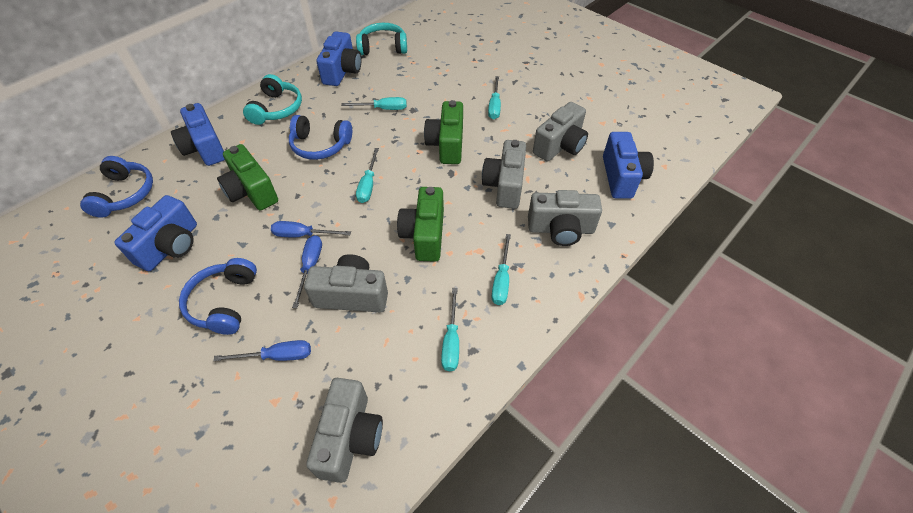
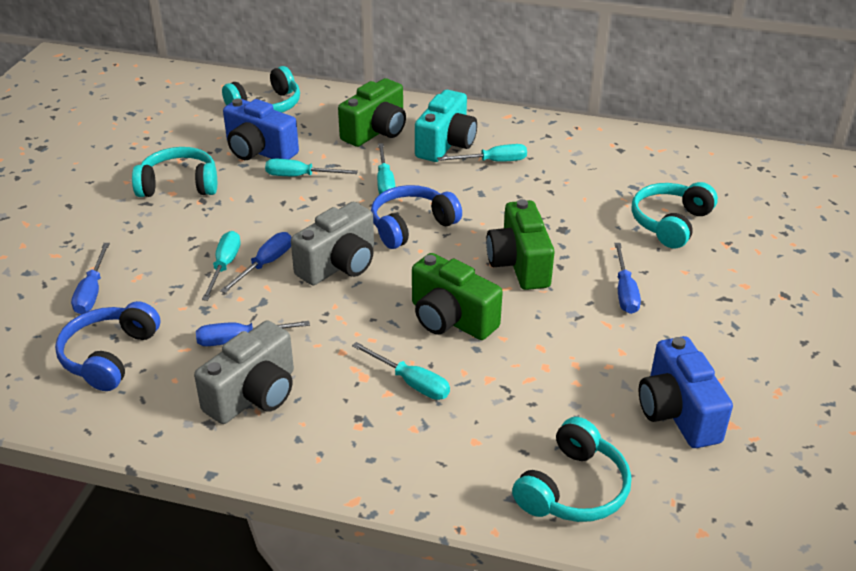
blue camera: [114,195,197,271] [171,103,225,166] [316,32,361,86] [603,132,654,199] = 4 -> [223,99,299,160] [639,336,733,448] = 2
blue headphones: [80,156,153,218] [179,258,257,335] [289,115,352,160] = 3 -> [55,301,160,391] [371,185,462,249] = 2
blue screwdriver: [213,340,311,361] [271,221,351,237] [292,235,322,308] = 3 -> [71,243,110,314] [196,321,310,346] [220,232,291,293] [614,243,641,314] = 4
grey camera: [304,254,388,312] [306,378,383,483] [482,140,526,209] [528,190,602,246] [533,102,588,162] = 5 -> [194,320,294,424] [291,202,374,285] = 2
turquoise camera: none = 0 -> [415,90,477,162] = 1
turquoise headphones: [243,74,302,125] [356,23,407,55] = 2 -> [132,147,217,197] [222,66,300,113] [512,417,631,522] [632,182,718,248] = 4

